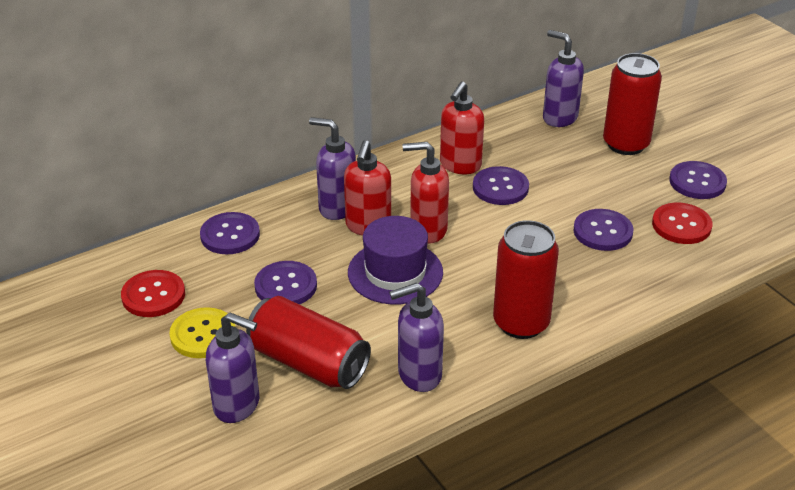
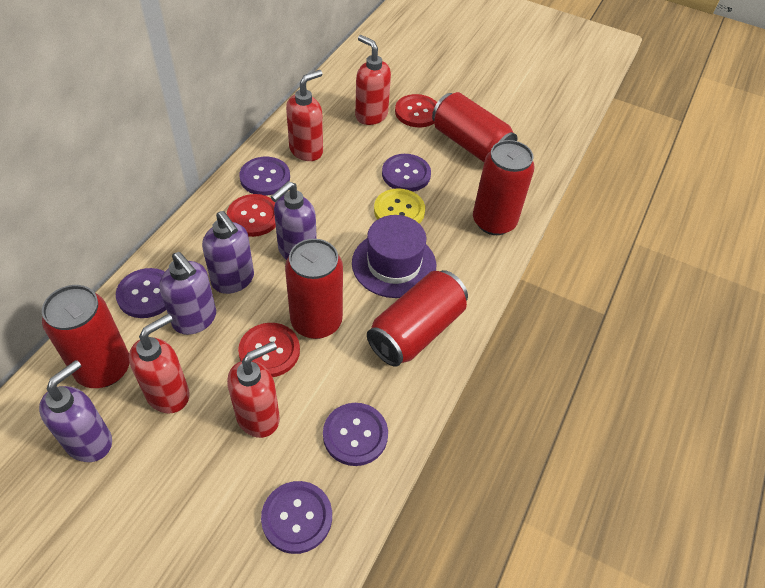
red button: [121,270,185,317] [652,203,712,244] = 2 -> [227,194,276,237] [238,323,300,377] [395,94,437,127] = 3
red can: [246,296,371,389] [493,220,559,339] [603,53,662,155] = 3 -> [42,285,130,388] [285,239,343,339] [367,270,468,367] [432,92,517,162] [473,140,535,235] = 5
red soap dispenser: [344,140,391,236] [403,142,449,244] [440,81,484,174] = 3 -> [129,314,190,413] [227,341,280,438] [286,70,323,161] [355,35,391,125] = 4

